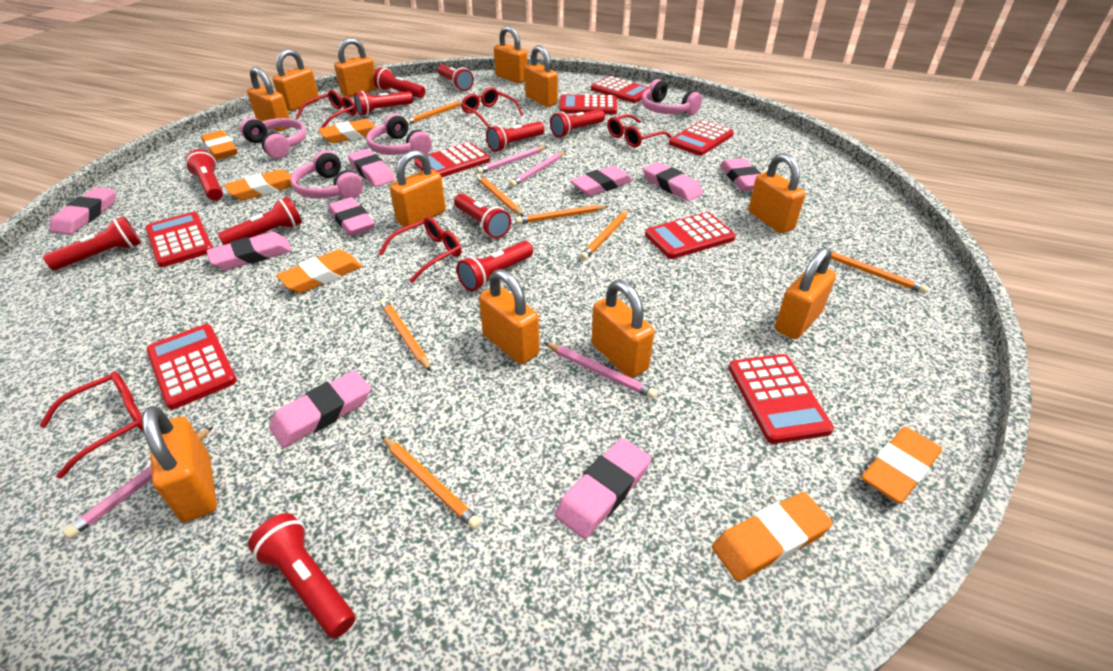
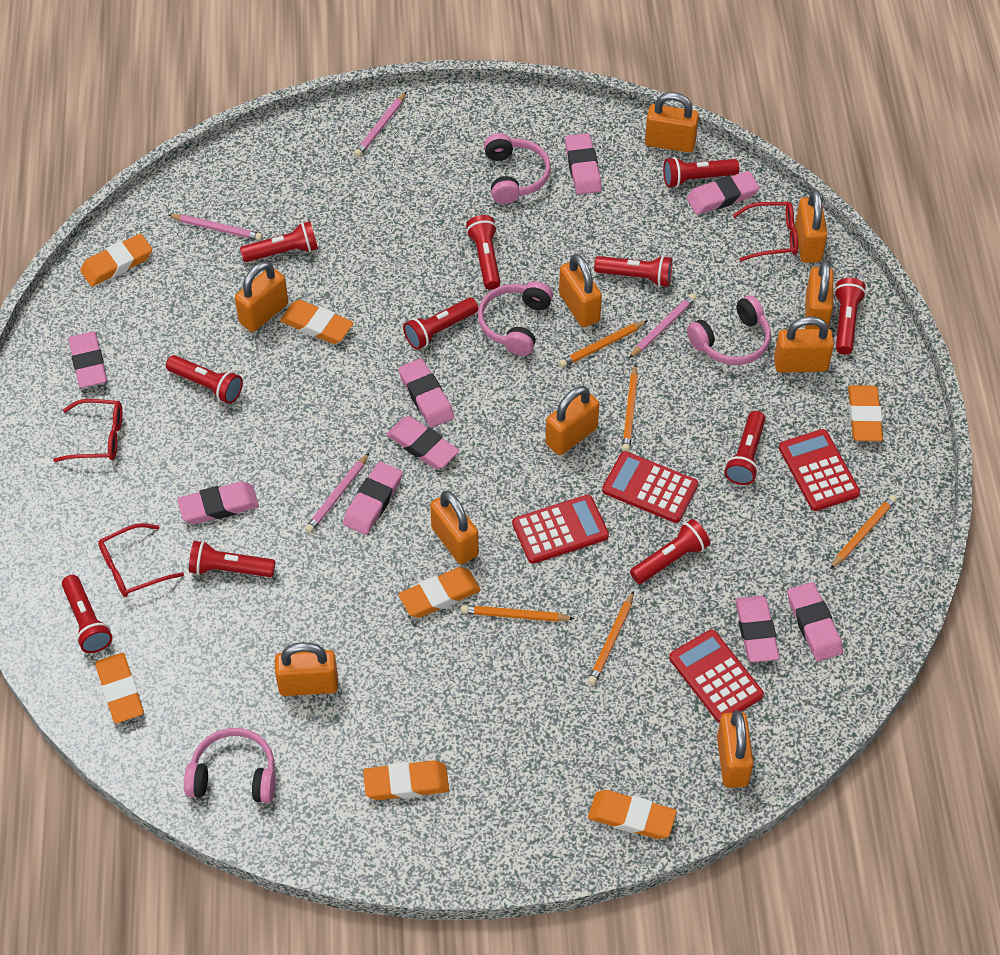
orange eraser: [201,130,238,160] [225,169,298,200] [276,249,362,293] [318,119,376,143] [712,492,833,582] [862,427,942,504] = 6 -> [80,234,152,286] [95,653,144,723] [280,300,354,344] [363,760,449,800] [398,567,481,618] [588,790,677,839] [848,385,883,441] = 7
orange padlock: [142,406,217,522] [247,67,290,131] [273,49,319,111] [334,38,378,97] [390,150,446,227] [479,269,540,364] [494,26,528,83] [525,45,558,107] [592,280,654,378] [749,153,805,233] [775,247,836,339] = 11 -> [235,261,288,332] [275,642,338,696] [430,491,479,564] [546,386,599,455] [559,254,602,327] [645,92,699,152] [717,710,753,788] [774,316,834,373] [795,189,828,263] [805,260,833,329] = 10
orange pencil: [380,298,431,372] [381,436,481,530] [406,101,462,125] [476,174,524,216] [516,205,609,224] [580,209,630,260] [817,250,929,294] = 7 -> [461,605,575,622] [559,320,648,368] [588,591,634,685] [622,364,638,452] [830,495,897,569] = 5
red calculator: [145,212,213,267] [146,324,237,410] [414,142,490,177] [559,94,617,114] [591,76,649,103] [645,212,736,259] [669,120,734,156] [728,354,834,444] = 8 -> [512,495,609,564] [602,451,698,523] [669,630,764,723] [779,429,860,511] = 4
red glasses: [39,371,143,479] [296,90,357,128] [378,217,461,283] [461,87,524,128] [607,114,672,147] = 5 -> [54,399,122,462] [98,523,184,597] [733,202,798,261] = 3

